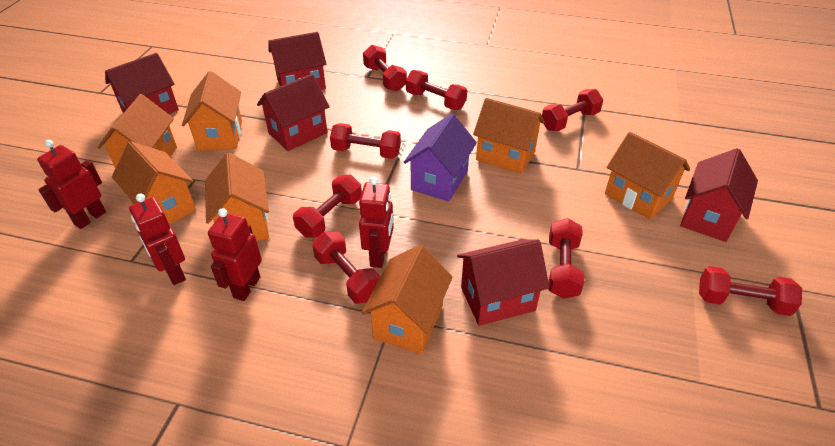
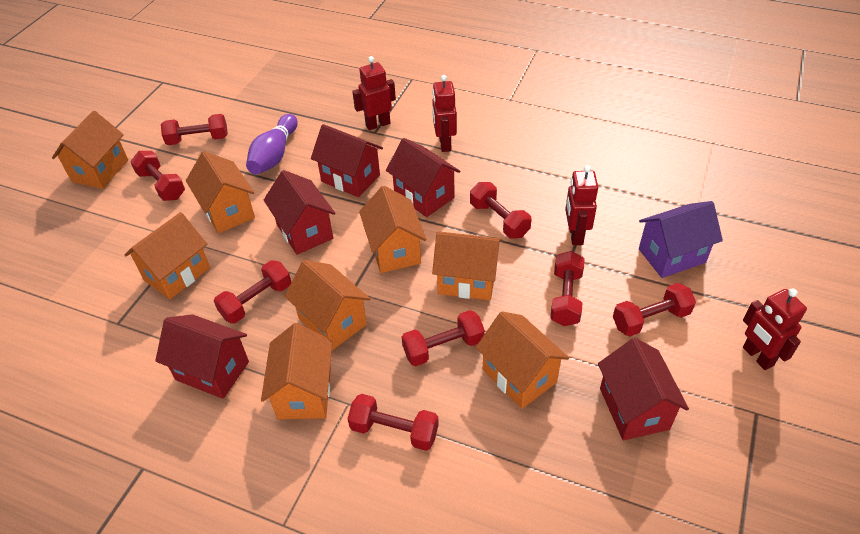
orange house: [97,94,177,169] [112,141,196,224] [182,71,242,151] [205,153,269,241] [362,245,453,354] [473,98,545,174] [605,132,690,220] = 7 -> [52,111,128,189] [125,212,210,299] [186,151,255,233] [261,323,332,420] [285,260,370,350] [359,186,427,273] [432,232,502,300] [476,311,569,409] = 8
purple bowling pin: none = 0 -> [246,114,298,174] = 1

